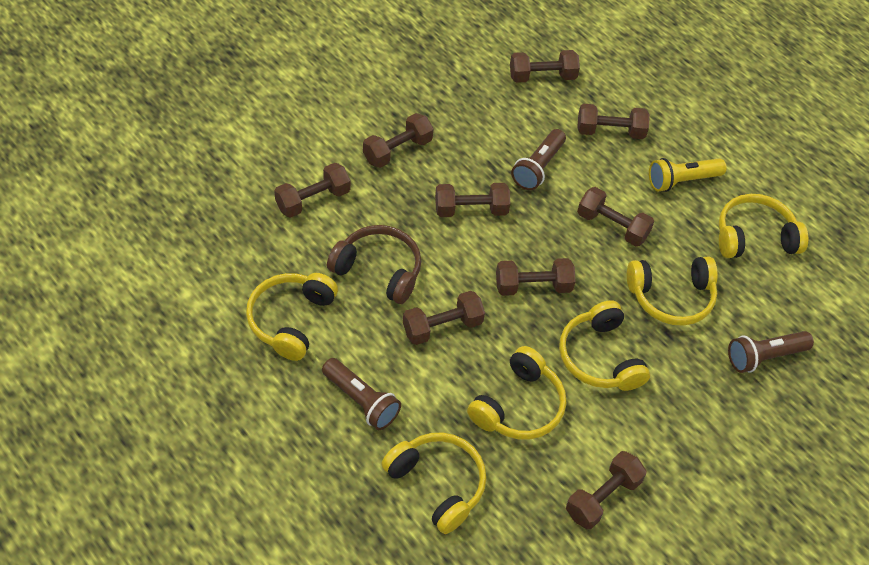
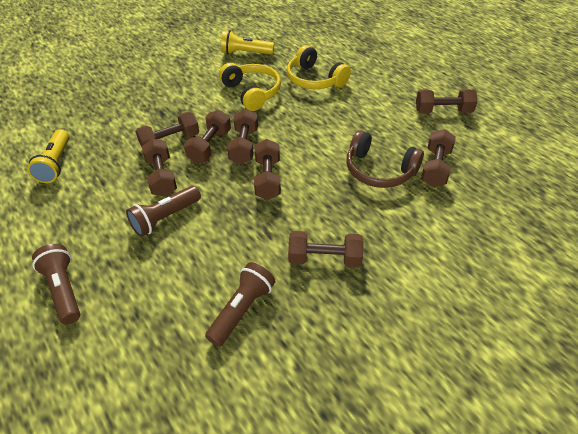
brown dumbbell: [274,163,350,218] [363,113,434,168] [403,291,485,345] [435,183,510,217] [496,258,576,296] [510,50,580,83] [566,451,647,529] [577,104,650,139] [577,187,654,246] = 9 -> [135,112,199,147] [142,138,177,197] [184,110,231,163] [227,109,258,164] [254,139,281,200] [288,231,364,268] [416,89,477,113] [421,129,456,187] = 8
yellow flashlight: [649,158,727,192] = 1 -> [27,129,70,183] [221,30,274,55] = 2
yellow headphones: [246,273,338,361] [381,432,486,534] [467,346,566,440] [559,300,650,391] [627,257,718,326] [719,194,808,258] = 6 -> [219,63,281,111] [287,45,351,89] = 2

